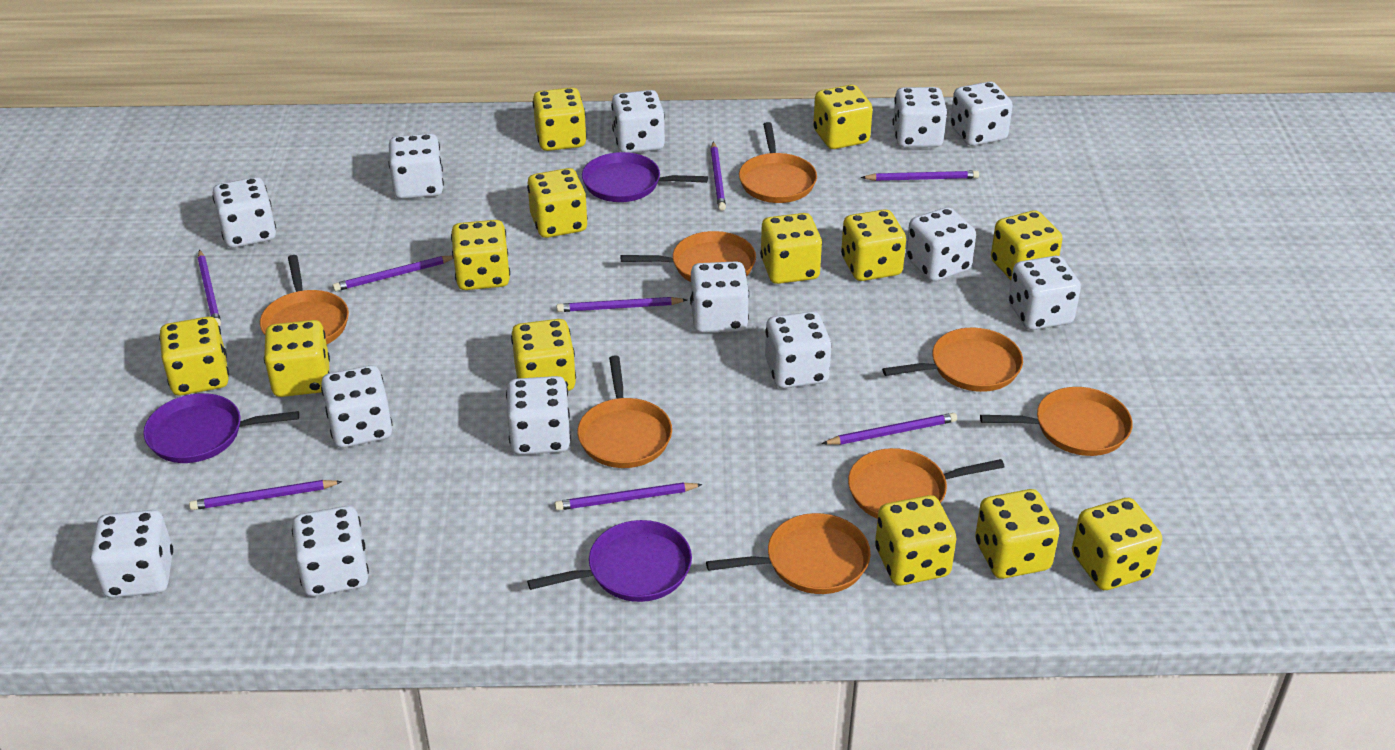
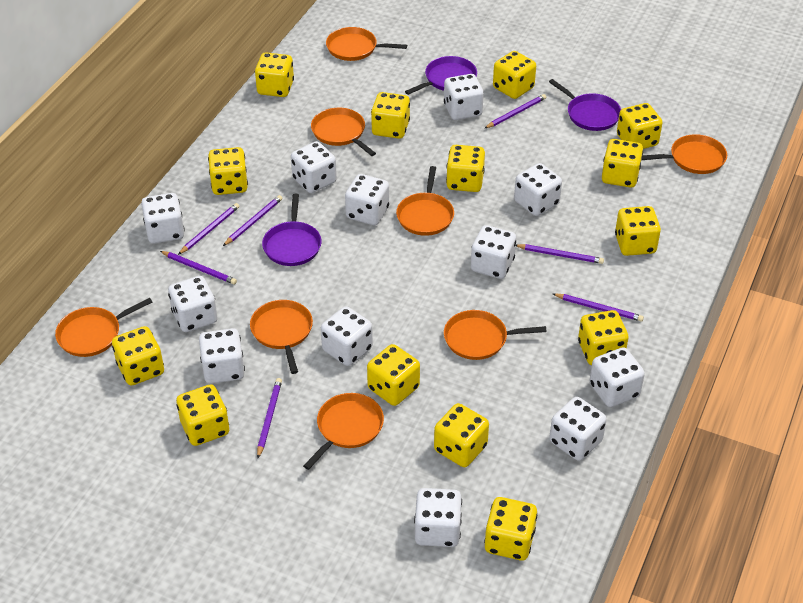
purple pencil: [189,480,342,510] [198,250,221,326] [333,256,453,291] [554,482,703,510] [557,297,687,312] [711,142,726,211] [822,413,957,445] [861,171,979,181] = 8 -> [160,251,237,284] [178,203,239,255] [223,195,283,246] [257,378,282,458] [485,94,546,128] [516,244,604,264] [553,293,644,321] = 7
white dice: [90,510,173,598] [212,177,276,248] [292,506,369,597] [321,365,392,448] [389,133,444,199] [506,376,571,455] [611,90,665,153] [690,261,749,333] [765,311,832,388] [893,87,947,148] [906,207,976,281] [950,81,1013,146] [1009,256,1081,330] = 13 -> [141,193,185,244] [168,276,217,332] [199,328,245,384] [291,141,337,193] [321,306,373,366] [345,174,389,225] [414,488,462,547] [444,74,484,120] [471,225,516,279] [514,163,562,216] [549,397,607,461] [589,347,645,407] = 12
yellow dice: [159,317,229,395] [264,320,330,397] [451,220,510,290] [511,319,576,391] [527,168,588,238] [533,87,587,151] [760,213,822,284] [813,85,873,149] [841,209,906,281] [875,495,956,586] [975,489,1060,579] [991,210,1063,280] [1072,498,1162,590] = 13 -> [112,326,164,386] [176,384,229,446] [208,147,248,195] [255,53,294,97] [367,344,420,406] [371,92,410,139] [434,403,489,467] [446,145,485,192] [484,497,537,561] [493,51,536,99] [578,310,629,365] [602,139,643,188] [615,206,661,256] [617,103,662,149] = 14

